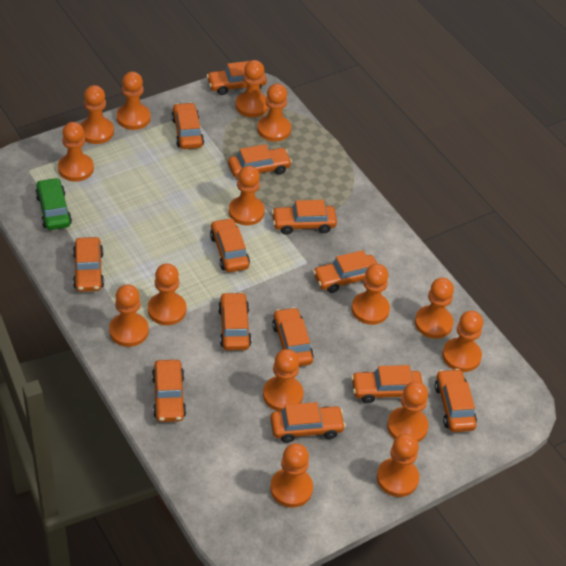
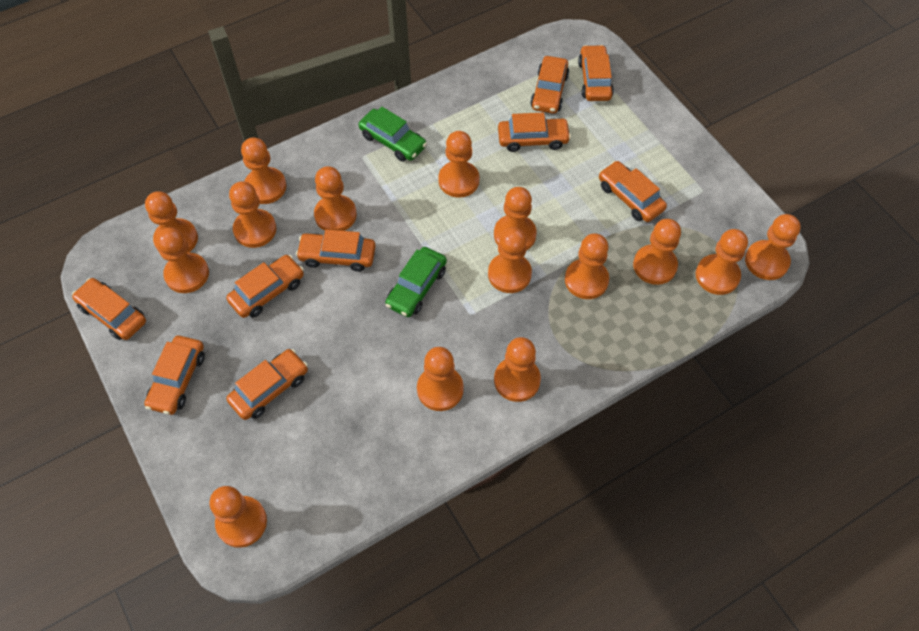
green car: [35,178,72,230] = 1 -> [359,107,427,162] [385,247,447,317] = 2
orange car: [73,237,104,292] [152,360,186,422] [171,102,204,149] [207,61,267,95] [210,218,250,272] [218,292,252,350] [228,144,292,178] [270,402,346,443] [272,200,337,235] [272,307,314,366] [313,250,378,293] [351,365,423,403] [435,369,477,432] = 13 -> [72,278,146,340] [144,336,205,415] [226,255,304,318] [226,349,308,420] [296,229,376,272] [498,112,571,152] [530,56,569,114] [578,45,614,101] [599,161,667,222] = 9

